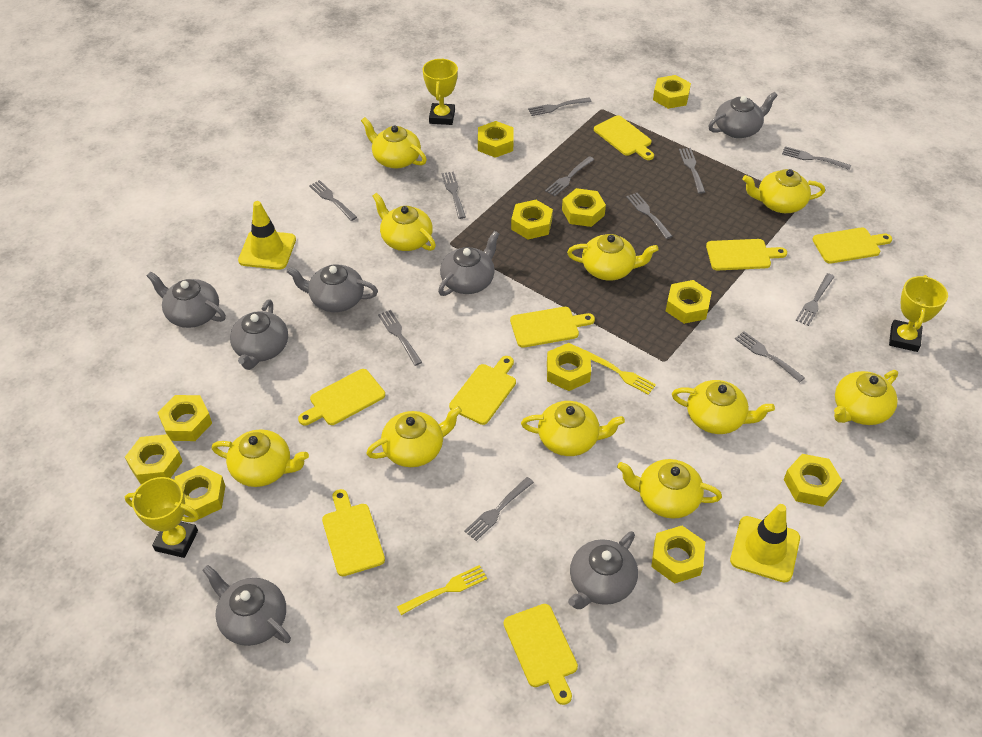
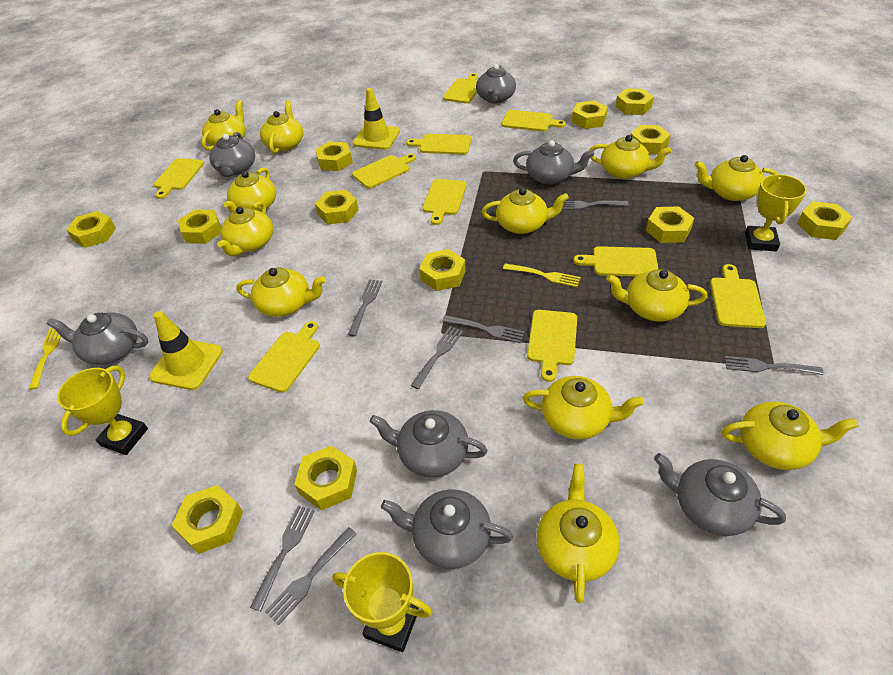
grey fork: [309,180,357,221] [378,310,422,366] [442,171,466,219] [464,477,534,541] [528,97,592,116] [545,156,594,196] [626,193,672,239] [679,148,705,194] [735,331,805,382] [782,146,851,170] [796,273,835,326] = 11 -> [250,505,315,611] [265,527,356,625] [348,279,382,336] [411,326,463,389] [442,315,524,343] [562,200,629,210] [725,356,824,375] = 7
yellow cutting board: [298,369,385,425] [322,489,385,576] [449,356,516,425] [504,604,578,705] [510,307,595,348] [594,115,654,160] [706,239,787,270] [812,228,892,264] = 8 -> [154,158,204,199] [248,321,320,393] [352,154,416,189] [406,134,471,155] [423,179,467,225] [443,73,478,103] [501,110,566,132] [527,310,577,382] [573,246,658,277] [710,264,766,328] = 10
yellow nut: [125,434,183,484] [157,395,212,441] [174,465,225,519] [478,121,514,158] [511,200,553,239] [547,343,591,391] [562,188,606,227] [651,526,705,584] [653,75,691,109] [666,280,712,324] [784,454,842,507] = 11 -> [66,211,116,248] [172,485,243,554] [178,209,221,244] [294,445,357,511] [315,141,353,171] [315,190,358,224] [419,249,466,291] [572,100,608,129] [616,88,654,115] [631,125,671,155] [646,206,694,243] [797,201,852,240] = 12
yellow teapot: [212,429,309,487] [361,117,427,168] [366,406,462,467] [372,193,436,251] [521,401,625,456] [567,234,658,280] [617,459,722,519] [672,380,775,434] [743,169,825,213] [834,370,898,425] = 10 -> [201,100,246,150] [217,201,273,256] [223,167,276,213] [236,267,326,317] [260,100,303,154] [481,188,569,234] [523,376,644,439] [537,464,620,603] [590,135,672,179] [606,269,708,322] [695,155,778,201] [722,402,858,470] = 12

